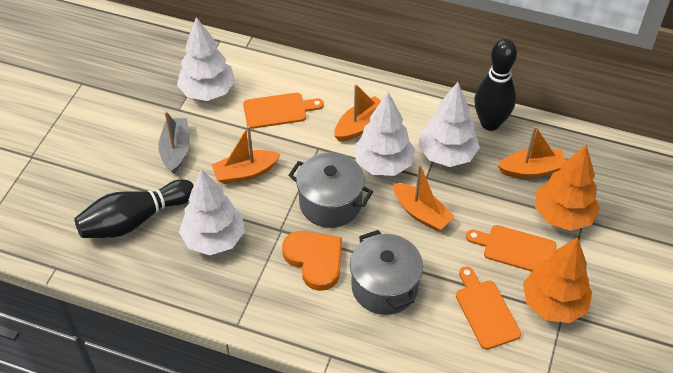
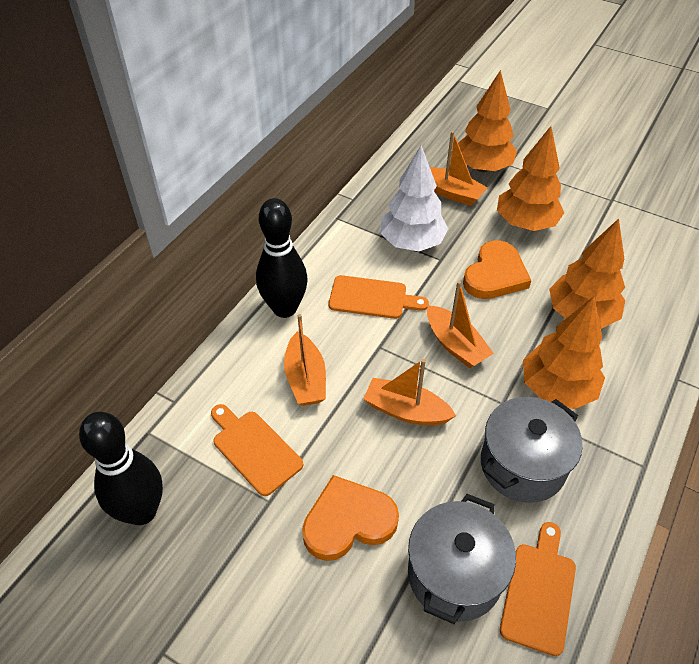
grey boat: [158,111,190,174] = 1 -> none = 0
orange heart: [282,231,342,291] = 1 -> [302,475,399,561] [463,240,531,299] = 2
orange tree: [523,237,592,323] [535,145,600,231] = 2 -> [458,70,517,172] [497,126,564,231] [523,296,605,409] [549,219,625,329] = 4
white tree: [177,17,235,101] [179,169,245,255] [354,92,415,176] [418,82,480,167] = 4 -> [380,145,448,251] = 1

